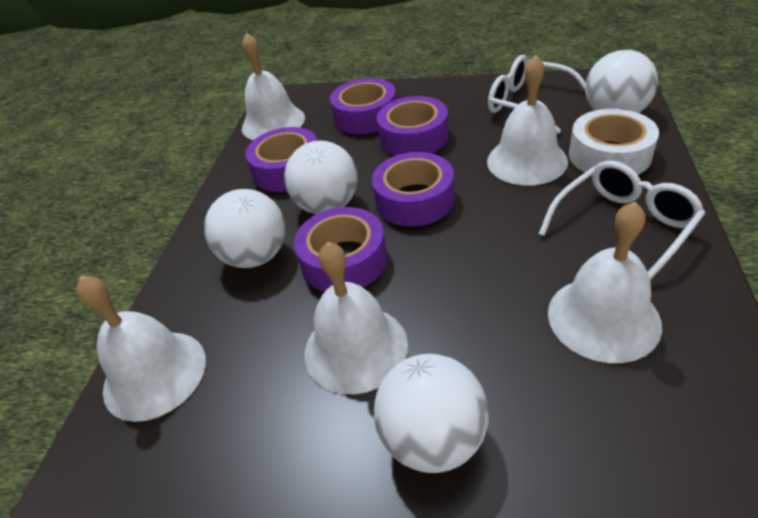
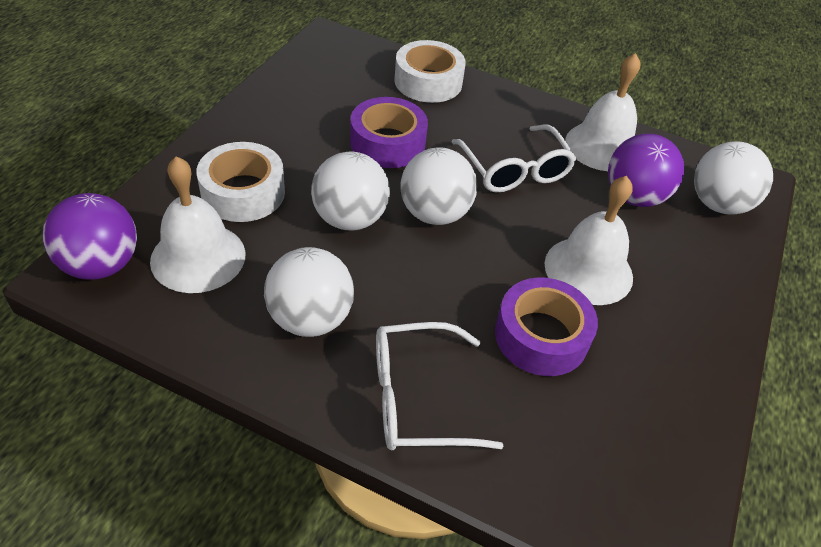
purple ball: none = 0 -> [43,193,137,280] [608,134,684,207] = 2
purple tape: [245,127,317,192] [294,207,387,292] [330,78,396,134] [372,152,455,226] [377,96,449,156] = 5 -> [350,97,428,168] [495,277,598,376] = 2
white bell: [76,276,206,422] [242,33,305,140] [305,242,408,394] [487,55,568,185] [548,202,662,363] = 5 -> [150,156,246,293] [544,176,633,305] [565,53,640,171] = 3
white tape: [569,109,659,175] = 1 -> [196,142,285,222] [394,40,466,103] = 2

